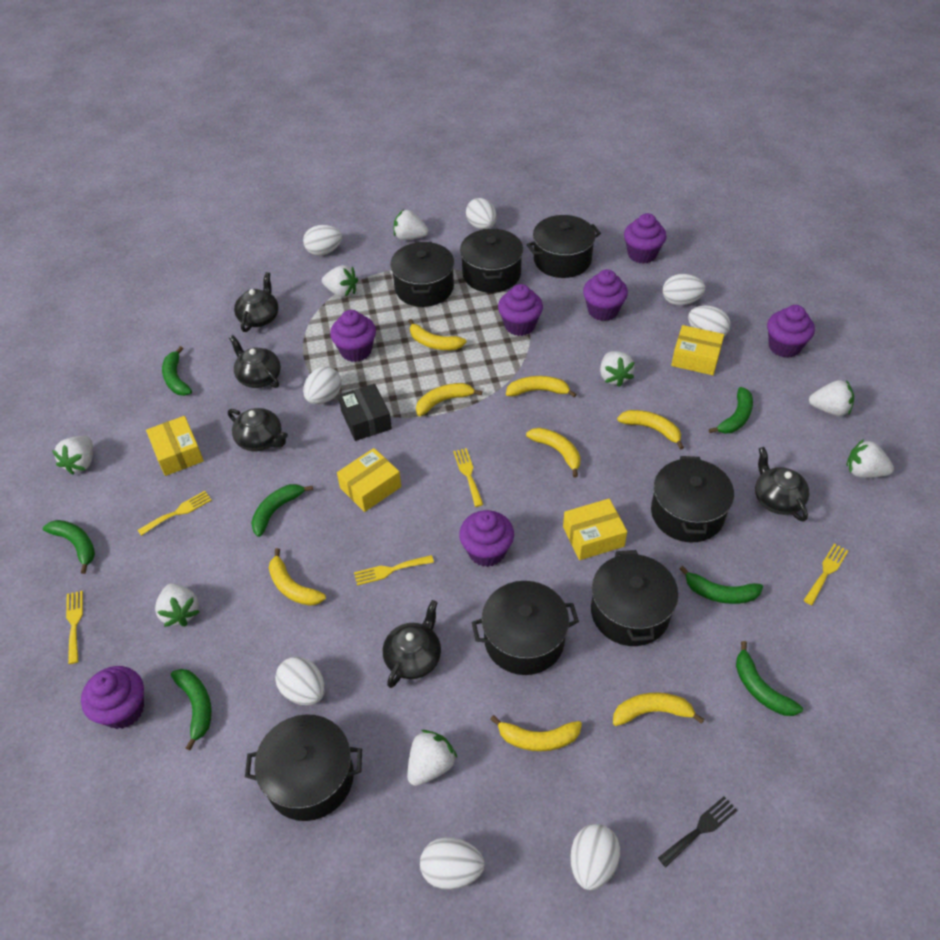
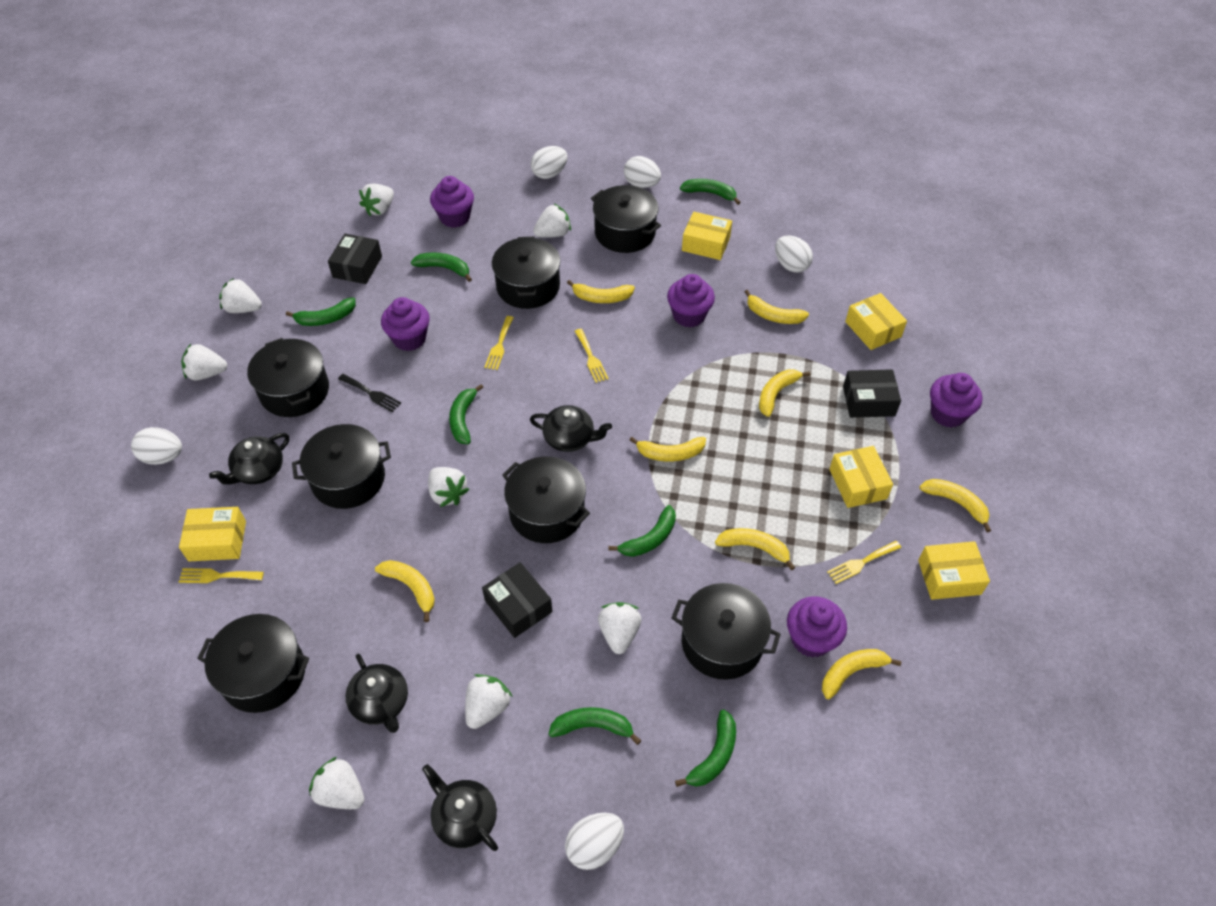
black box: [338,384,392,441] = 1 -> [328,234,382,284] [482,562,552,638] [843,369,901,418] = 3
black teapot: [228,408,288,451] [229,335,281,388] [234,272,279,332] [383,600,441,688] [755,447,810,522] = 5 -> [209,433,289,485] [345,654,408,733] [422,764,498,851] [530,405,612,452] = 4
purple cupcake: [81,666,144,729] [330,310,376,362] [459,510,514,567] [498,284,543,336] [583,269,628,321] [624,213,667,264] [767,305,815,358] = 7 -> [381,297,430,351] [430,176,474,228] [667,274,715,328] [787,596,847,658] [930,373,982,428] = 5
white egg: [275,657,325,705] [303,225,342,255] [303,367,342,404] [420,837,485,890] [466,198,497,229] [570,824,620,890] [663,274,705,305] [688,306,730,336] = 8 -> [131,427,182,465] [531,146,568,179] [565,813,624,870] [624,156,661,188] [775,235,813,273] = 5
yellow box: [146,416,204,476] [337,448,401,512] [563,499,627,560] [671,325,724,375] = 4 -> [179,507,246,561] [682,212,732,260] [829,446,893,508] [845,293,907,350] [918,541,990,600] = 5
yellow fork: [66,591,83,664] [138,491,212,536] [354,555,434,586] [453,448,483,507] [803,544,848,605] = 5 -> [179,568,264,583] [484,316,514,370] [575,329,609,383] [827,541,901,584] = 4

